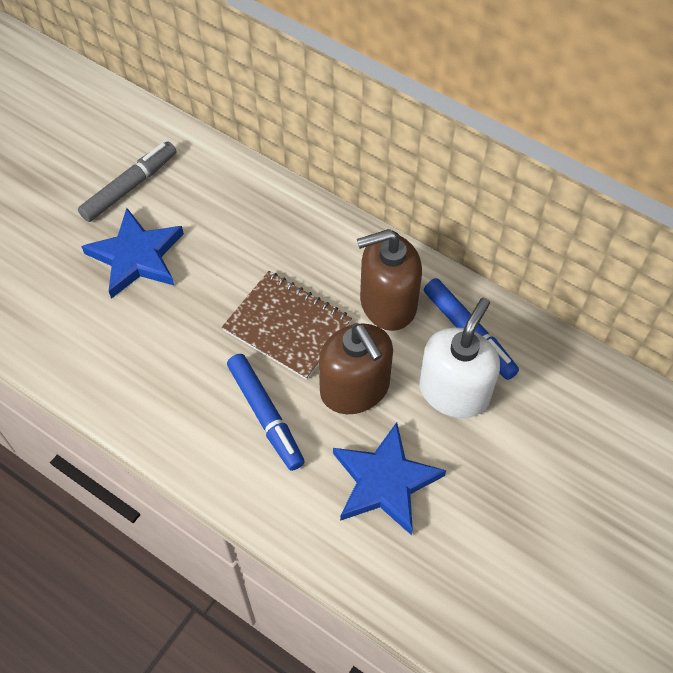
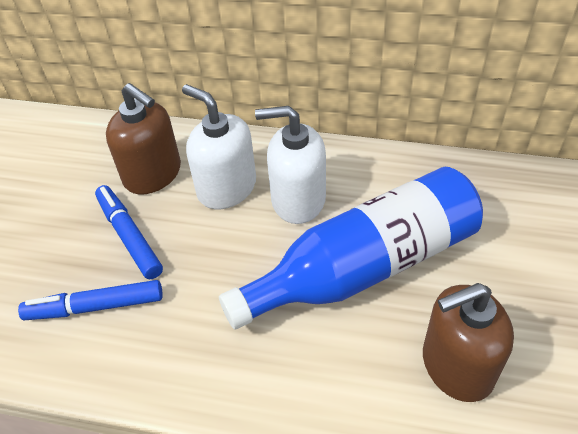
blue bottle: none = 0 -> [219,167,483,330] = 1
blue star: [81,208,184,299] [333,422,446,535] = 2 -> none = 0
brown notebook: [222,271,352,380] = 1 -> none = 0
grey marker: [78,141,176,222] = 1 -> none = 0
white soap dispenser: [419,298,500,418] = 1 -> [182,84,256,209] [255,106,326,224] = 2

